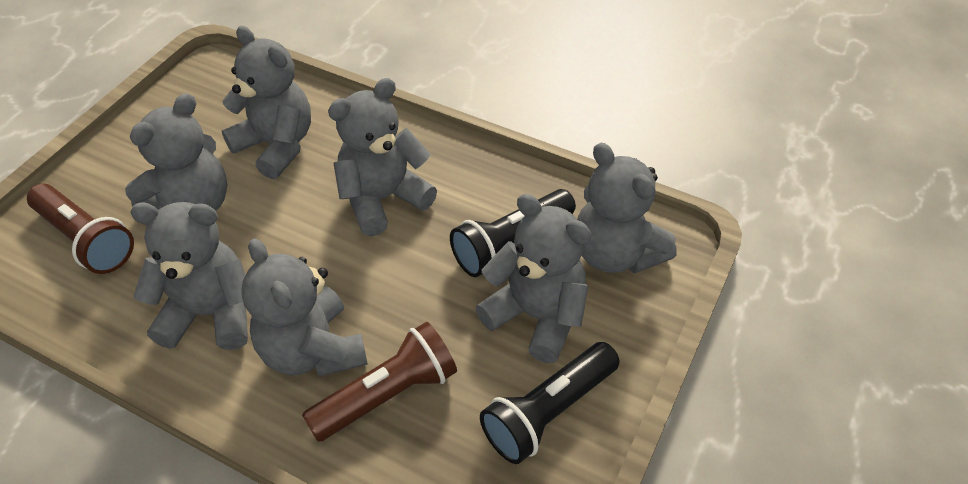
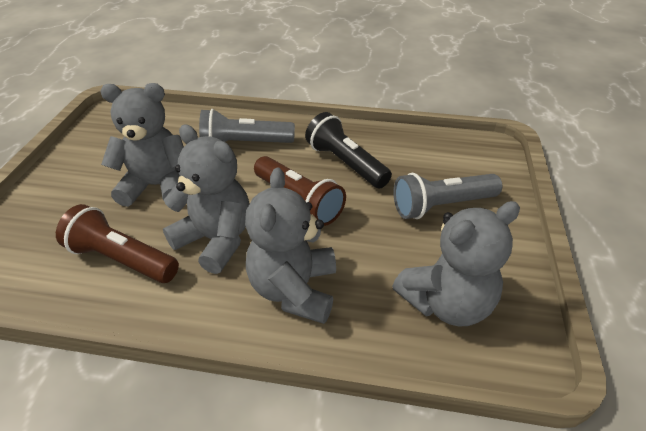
black flashlight: [450,189,576,277] [480,342,619,464] = 2 -> [305,112,392,188] = 1
grey flashlight: none = 0 -> [199,109,295,143] [393,173,502,219] = 2
grey teddy bear: [125,93,227,211] [130,202,248,350] [222,26,311,179] [241,238,368,377] [328,78,437,236] [476,194,591,363] [577,143,677,273] = 7 -> [100,83,184,207] [163,125,250,274] [245,168,336,324] [392,201,520,326] = 4

